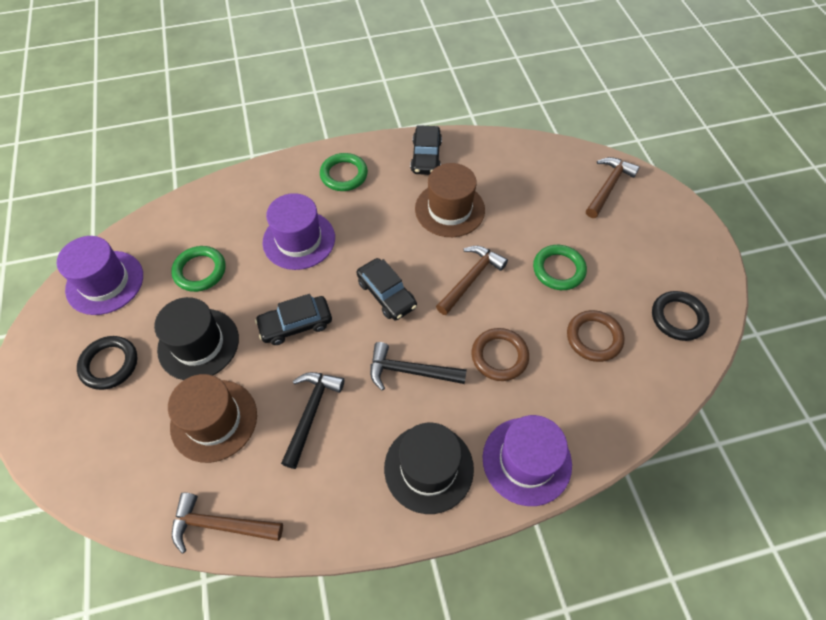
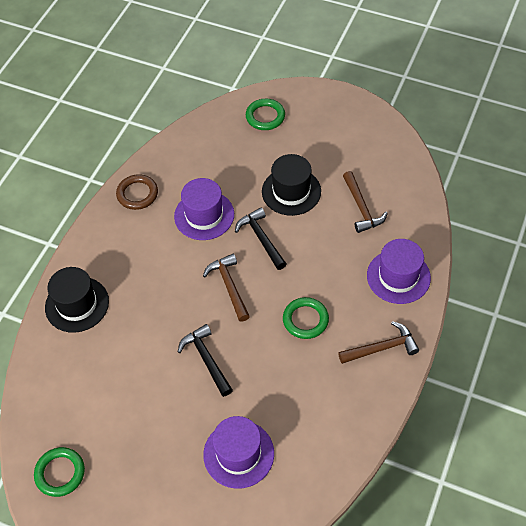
black car: [255,294,332,345] [356,258,417,320] [410,125,442,175] = 3 -> none = 0
black ring: [77,336,137,390] [652,291,710,341] = 2 -> none = 0
brown hat: [168,374,257,463] [415,163,485,237] = 2 -> none = 0
brown ring: [471,328,529,381] [567,310,625,362] = 2 -> [116,174,158,210] = 1

